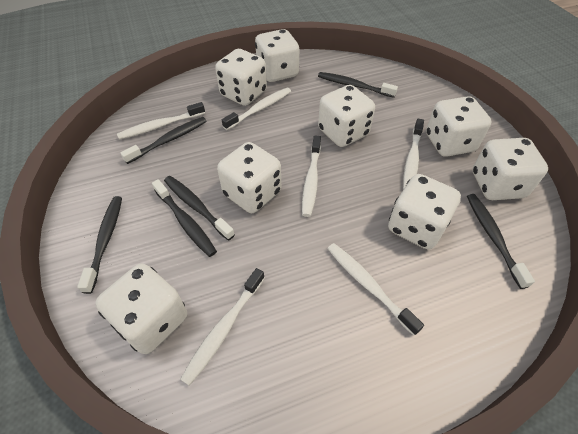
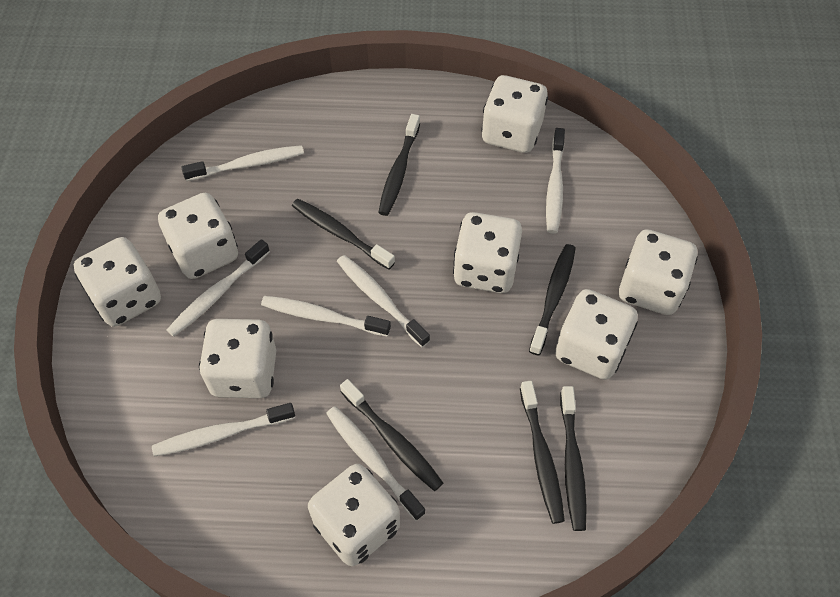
white toothbrush: [117,102,205,140] [180,268,265,386] [222,88,291,130] [302,135,321,217] [327,243,424,336] [403,119,424,190] = 6 -> [152,403,295,457] [167,239,270,337] [181,145,304,181] [261,296,391,337] [326,406,425,521] [337,255,430,347] [546,128,565,234] = 7

